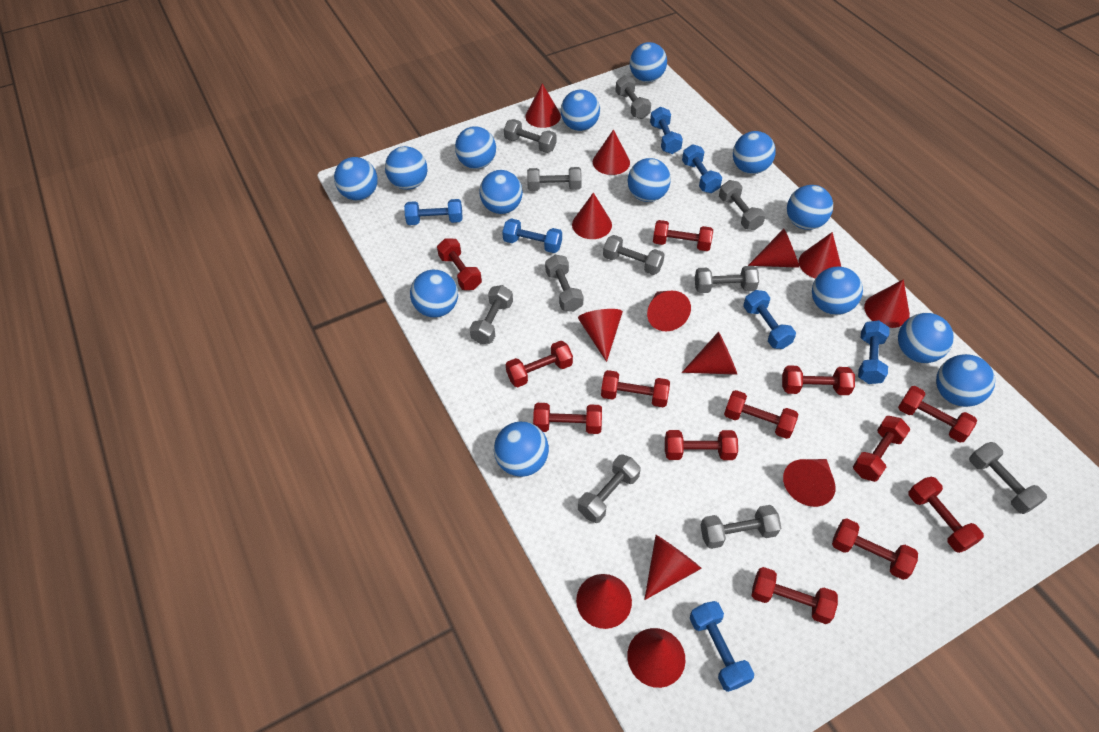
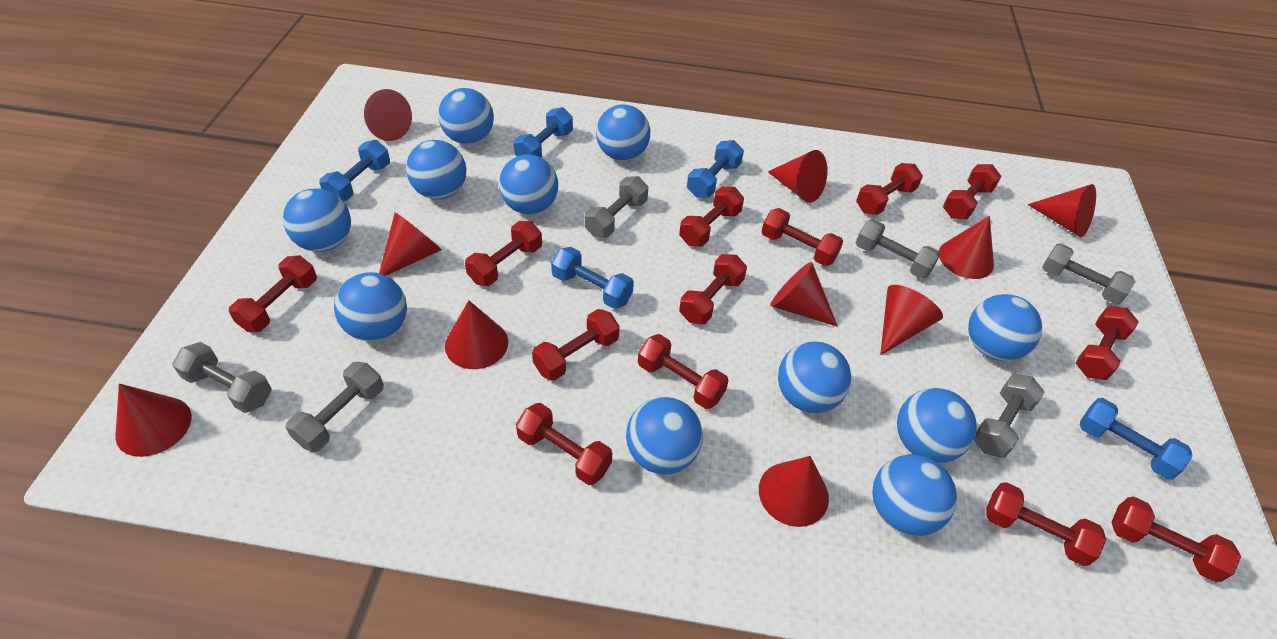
blue ball: [334,157,378,201] [385,146,427,190] [410,270,458,318] [455,126,496,169] [479,170,523,214] [494,421,549,477] [561,90,600,131] [628,158,671,202] [630,42,667,82] [733,131,776,174] [787,185,833,230] [812,267,863,315] [898,313,954,363] [936,354,995,407] = 14 -> [283,188,351,252] [334,272,407,341] [406,140,466,199] [438,88,494,144] [499,154,558,215] [596,104,650,161] [626,397,703,474] [778,341,851,413] [872,454,957,536] [897,388,977,463] [968,294,1042,361] = 11
blue dumbbell: [404,199,463,225] [502,218,562,253] [650,107,683,154] [682,144,722,193] [690,601,754,692] [743,290,796,349] [858,320,890,384] = 7 -> [319,140,390,202] [513,107,573,158] [551,247,634,309] [687,140,744,198] [1080,398,1193,480] = 5
grey dumbbell: [469,285,513,344] [504,119,557,153] [527,167,582,191] [545,255,584,312] [578,454,641,523] [603,235,665,275] [615,75,651,119] [695,266,759,293] [700,505,781,549] [719,180,766,230] [969,442,1047,514] = 11 -> [173,342,272,413] [285,362,384,452] [585,176,648,237] [856,219,941,279] [974,374,1044,458] [1042,243,1135,305] = 6
red cone: [525,84,561,128] [572,193,612,239] [576,574,632,629] [578,309,623,362] [593,129,630,175] [627,628,685,688] [644,535,702,600] [647,291,691,331] [682,331,738,375] [748,229,800,268] [783,459,836,507] [798,232,841,279] [864,279,910,328] = 13 -> [115,383,192,457] [364,89,412,141] [379,212,441,276] [445,300,508,369] [759,456,829,527] [768,150,827,203] [770,262,838,327] [880,285,943,355] [939,216,994,279] [1027,184,1096,237] = 10

